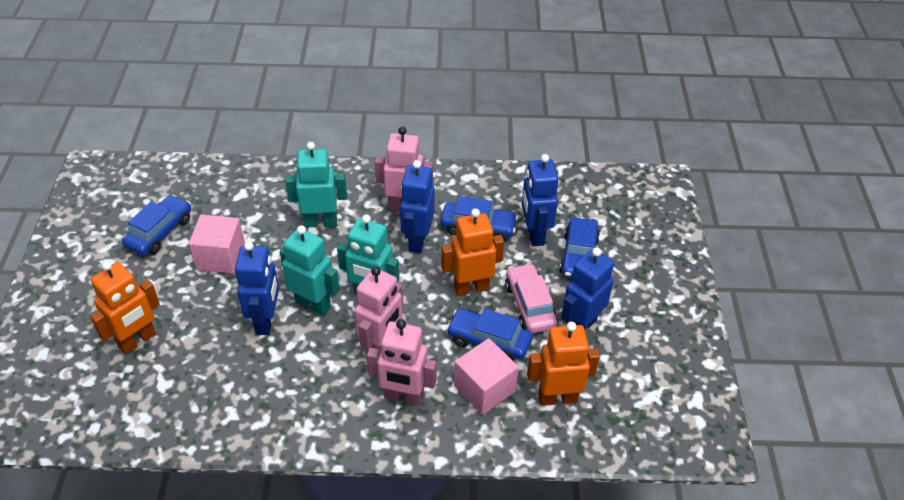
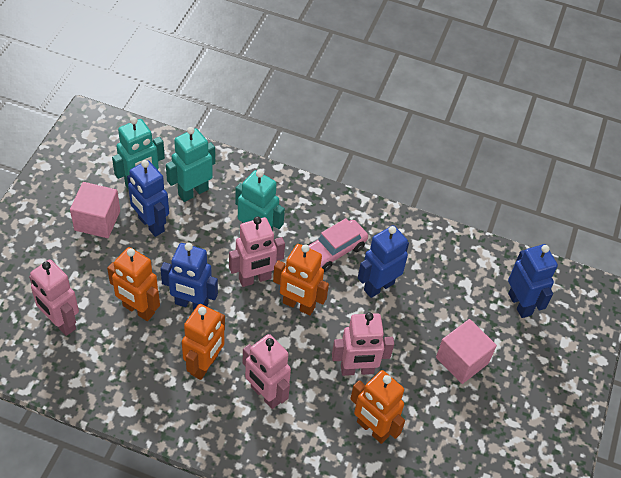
blue car: [122,195,191,256] [440,196,518,240] [446,308,533,361] [559,217,600,279] = 4 -> none = 0
orange robot: [90,261,160,354] [441,208,504,296] [527,322,600,406] = 3 -> [107,247,160,321] [182,304,225,380] [273,244,329,315] [350,370,405,444] = 4
pink robot: [354,267,403,356] [367,319,437,406] [375,127,433,211] = 3 -> [29,259,79,336] [229,216,285,287] [243,334,291,409] [332,312,394,376] = 4

